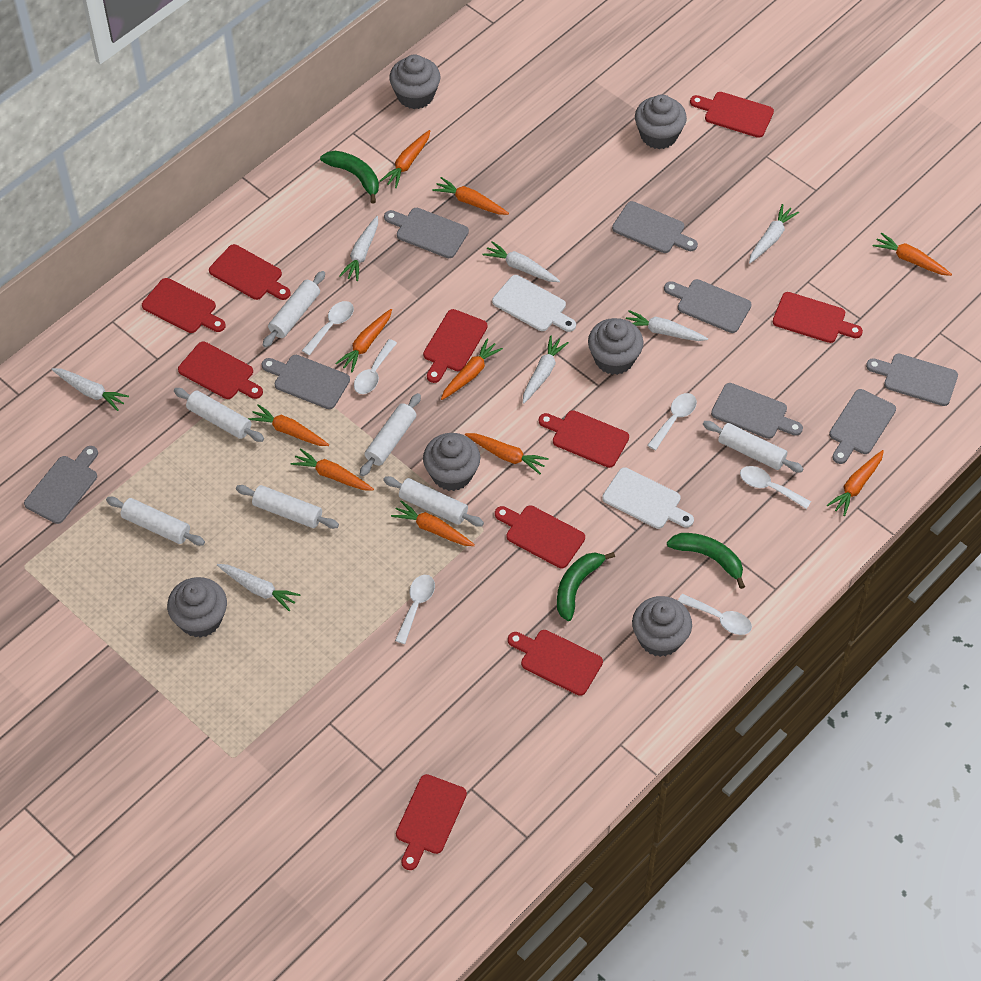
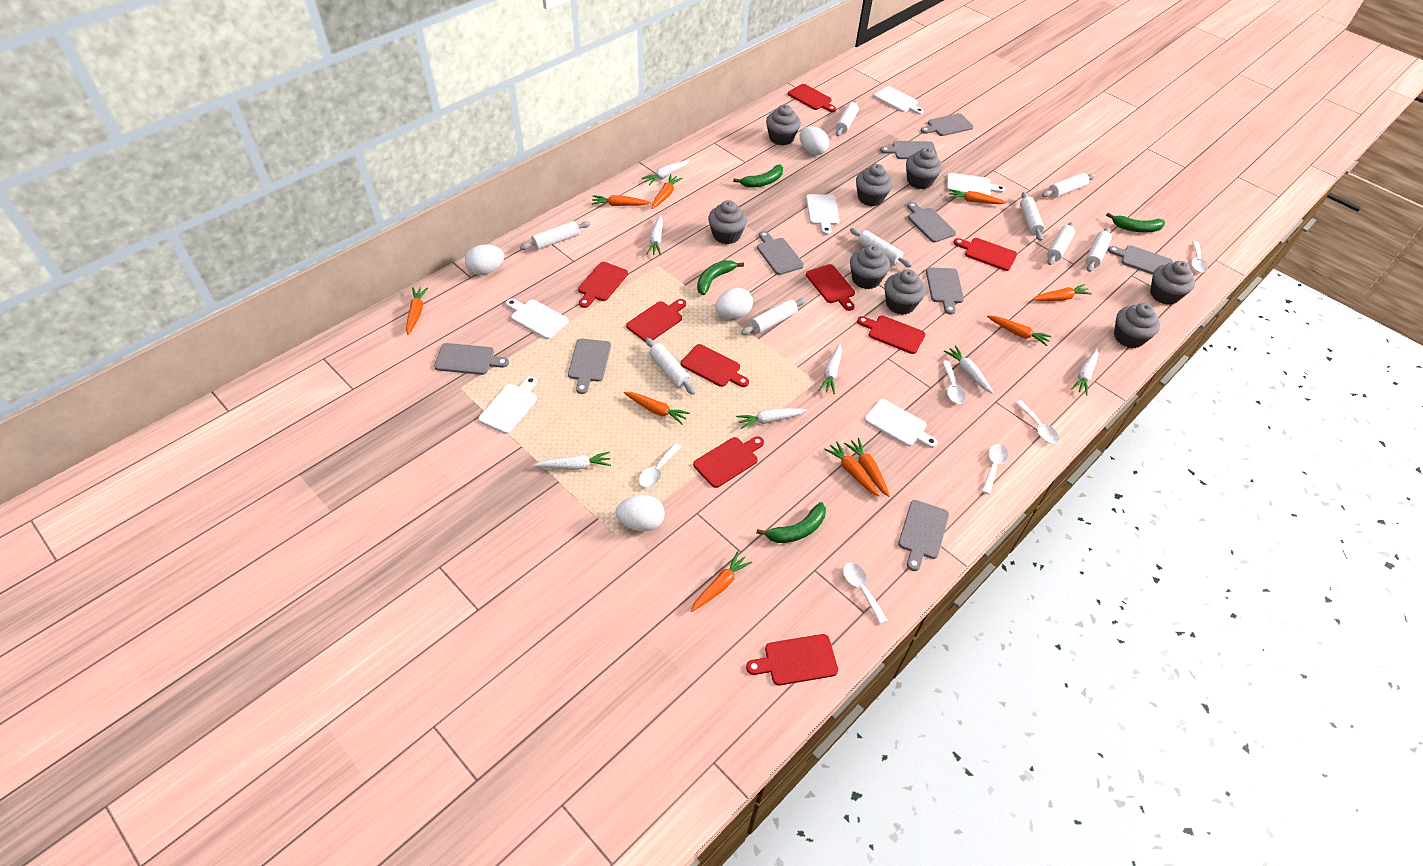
green banana: [320,151,379,204] [557,552,615,621] [667,533,745,589] = 3 -> [697,260,744,295] [733,165,783,188] [756,502,826,543] [1106,213,1165,232] = 4
grey cupcake: [167,577,227,638] [389,55,441,109] [423,433,480,491] [588,318,643,375] [632,596,692,657] [635,94,687,149] = 6 -> [708,200,747,244] [766,104,801,145] [850,245,890,289] [856,164,893,206] [884,269,926,315] [906,147,942,189] [1114,303,1160,348] [1150,261,1195,305] = 8
grey cutting board: [24,446,98,524] [262,355,350,409] [384,208,469,258] [612,201,698,253] [664,279,752,333] [711,383,803,439] [829,389,896,464] [866,354,958,406] = 8 -> [434,343,509,375] [568,339,611,394] [757,231,804,275] [880,141,938,159] [898,500,949,571] [907,202,956,243] [921,113,973,136] [926,268,964,314] [1108,245,1173,275] = 9
red cutting board: [142,278,226,333] [178,342,263,399] [209,244,291,300] [396,774,467,870] [423,309,488,383] [495,505,585,568] [508,630,603,696] [539,410,629,468] [690,92,774,138] [773,292,863,343] = 10 -> [578,262,628,308] [626,299,686,342] [681,344,749,387] [693,436,764,488] [746,634,838,686] [788,84,836,112] [806,264,855,311] [857,315,926,354] [953,238,1017,271] = 9
white cutting board: [492,275,576,332] [602,467,694,529] = 2 -> [478,376,537,434] [506,299,569,339] [806,194,840,235] [864,399,938,448] [874,86,924,115] [947,173,1005,196] = 6
white egg: none = 0 -> [465,244,504,275] [616,495,665,532] [716,288,753,319] [800,126,829,155] = 4
white rolling pin: [106,497,205,546] [174,388,264,442] [236,485,339,529] [263,271,325,347] [360,393,421,476] [383,476,484,527] [703,421,804,472] = 7 -> [520,221,590,250] [645,338,695,395] [741,298,806,335] [836,100,859,136] [850,228,912,267] [1020,192,1044,241] [1042,173,1095,198] [1047,222,1075,265] [1085,227,1112,272] = 9

